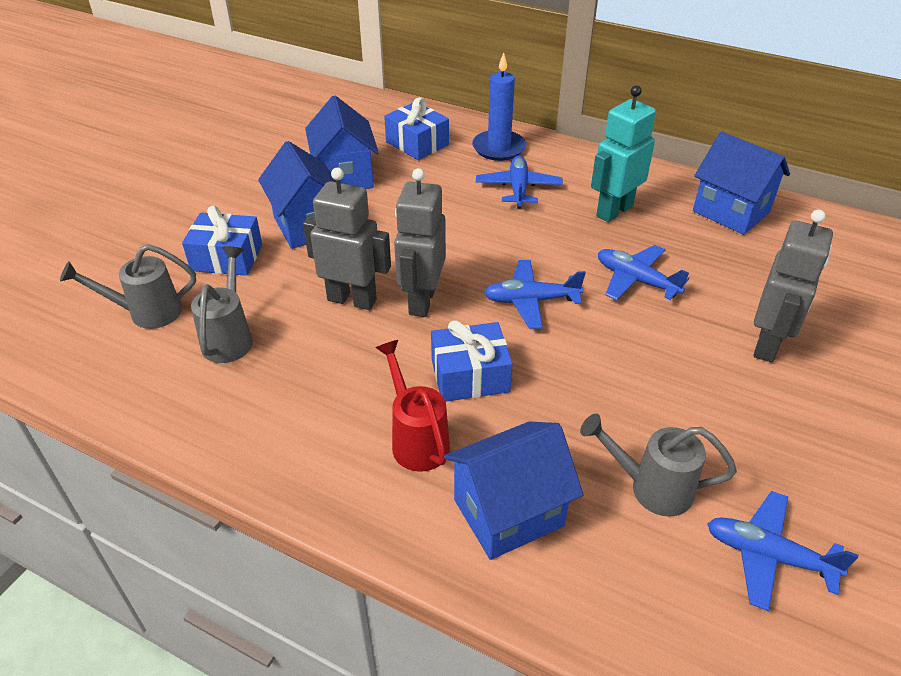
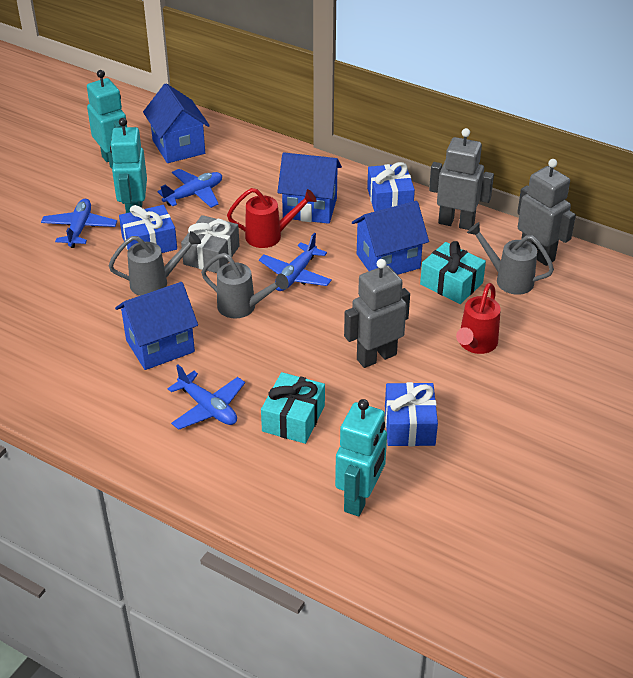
blue candle: [472,52,526,161] = 1 -> none = 0
grey gift: none = 0 -> [181,215,240,273] = 1
red watering can: [375,340,450,472] = 1 -> [227,188,317,248] [456,283,501,354] = 2
turquoise gift: none = 0 -> [261,372,325,444] [420,241,486,304] = 2
turquoise robot: [591,85,656,222] = 1 -> [87,70,127,169] [110,118,147,213] [335,399,387,516] = 3

